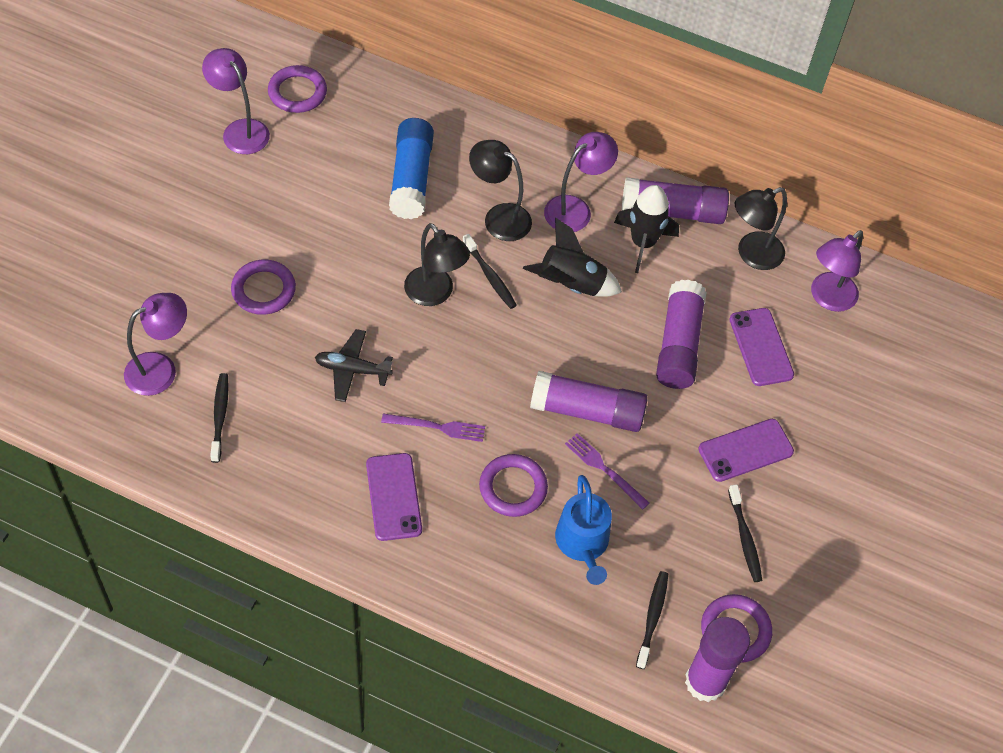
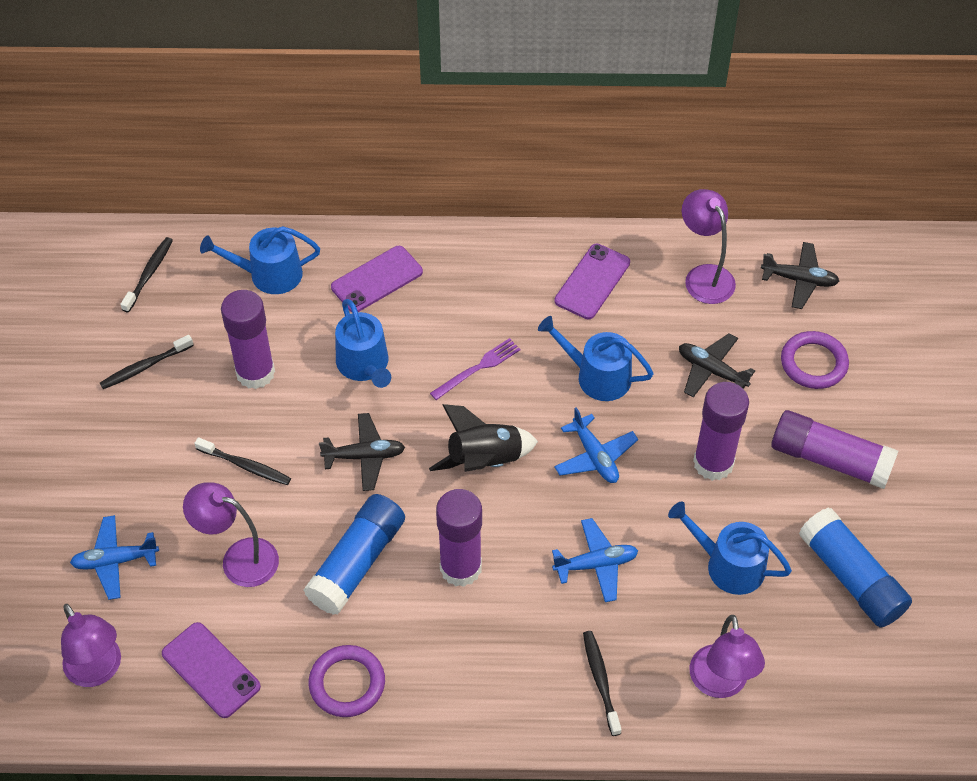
black lamp: [404,223,470,306] [469,140,532,241] [735,187,787,270] = 3 -> none = 0
black plane: [315,329,393,402] = 1 -> [319,413,405,491] [679,333,755,397] [761,242,839,309] = 3
black rocket: [523,218,622,297] [614,185,679,273] = 2 -> [429,404,538,472] = 1
blue glue stick: [389,118,434,219] = 1 -> [303,494,405,615] [799,508,912,628] = 2
blue plane: none = 0 -> [70,515,159,600] [552,518,638,602] [554,407,638,483] = 3
blue watering can: [555,475,612,585] = 1 -> [200,226,320,294] [335,299,391,388] [538,316,654,401] [668,501,792,595] = 4
purple fork: [381,413,485,442] [565,433,649,510] = 2 -> [430,338,520,400] = 1
purple ring: [231,260,296,315] [268,65,327,113] [479,454,548,517] [701,594,772,663] = 4 -> [309,645,385,717] [781,331,849,389] = 2

